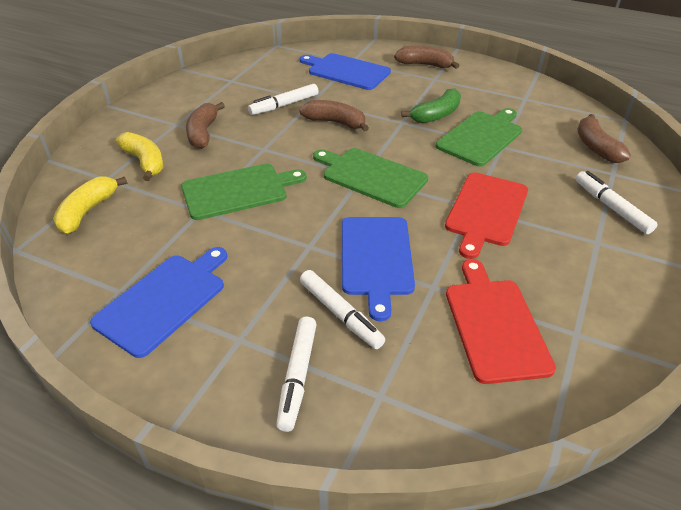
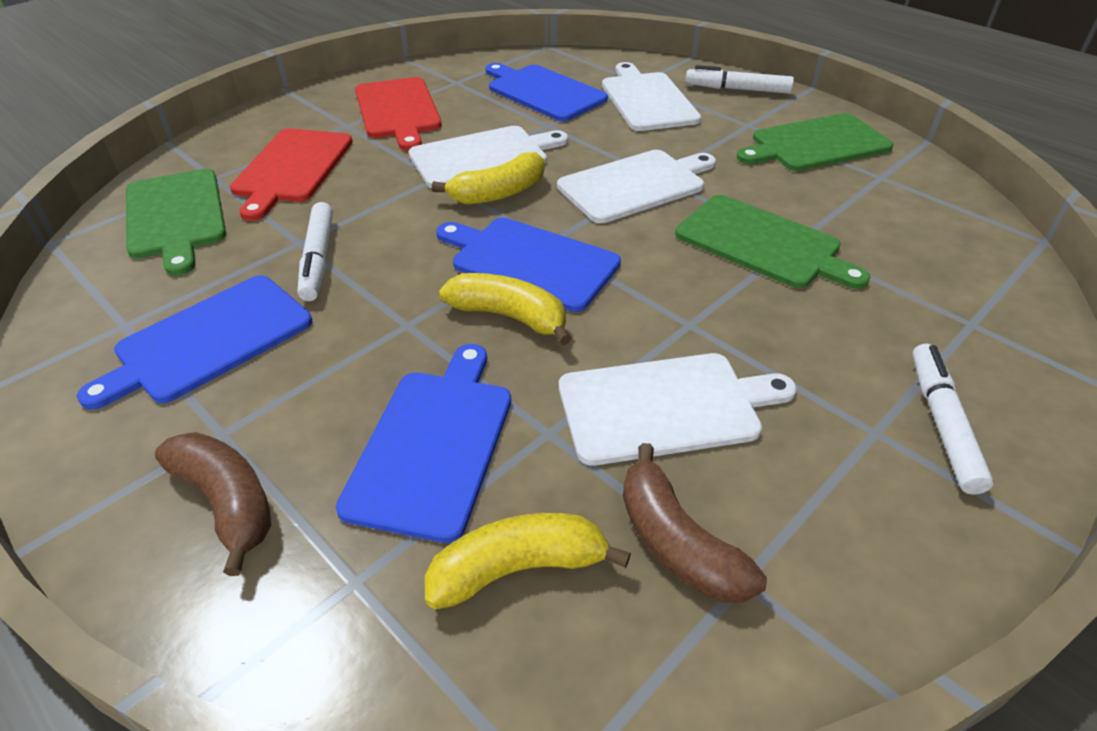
blue cutting board: [90,247,227,358] [300,53,391,90] [342,217,415,321] = 3 -> [77,275,312,410] [336,344,511,543] [436,218,621,312] [485,63,608,121] = 4
brown banana: [186,102,225,149] [299,100,369,132] [394,46,460,69] [578,114,631,163] = 4 -> [155,432,271,576] [623,443,767,603] = 2
green banana: [401,88,461,123] = 1 -> none = 0
white cutting board: none = 0 -> [409,126,568,188] [557,150,716,223] [559,353,797,466] [602,62,701,131] = 4
white marker: [248,84,319,115] [276,317,317,432] [300,270,385,349] [575,171,658,234] = 4 -> [298,202,333,301] [686,65,794,94] [912,344,994,495] = 3
yellow banana: [53,177,127,234] [116,132,164,181] = 2 -> [425,513,631,609] [432,152,544,205] [439,273,572,345] = 3

